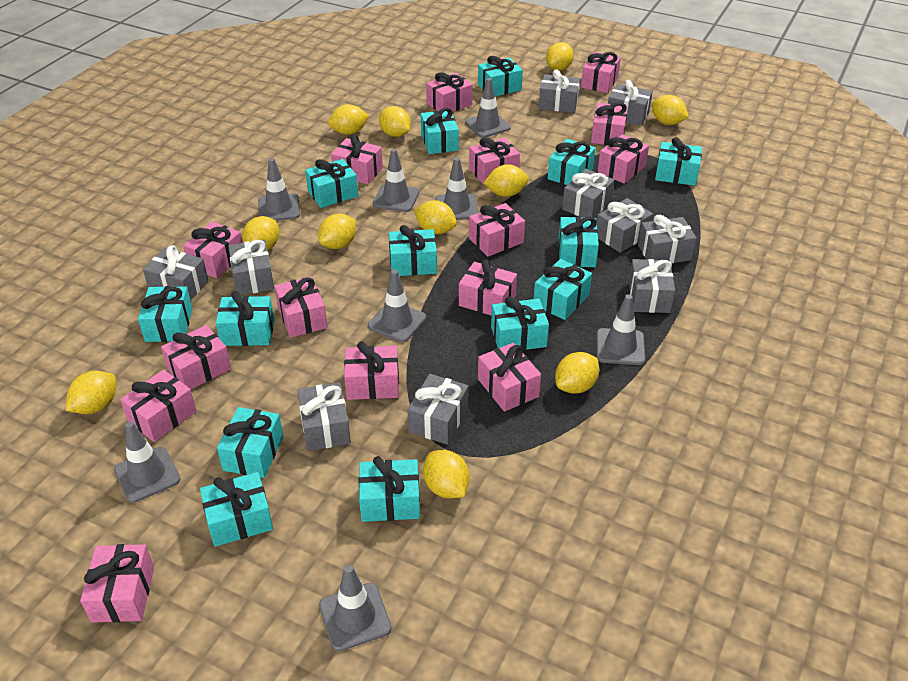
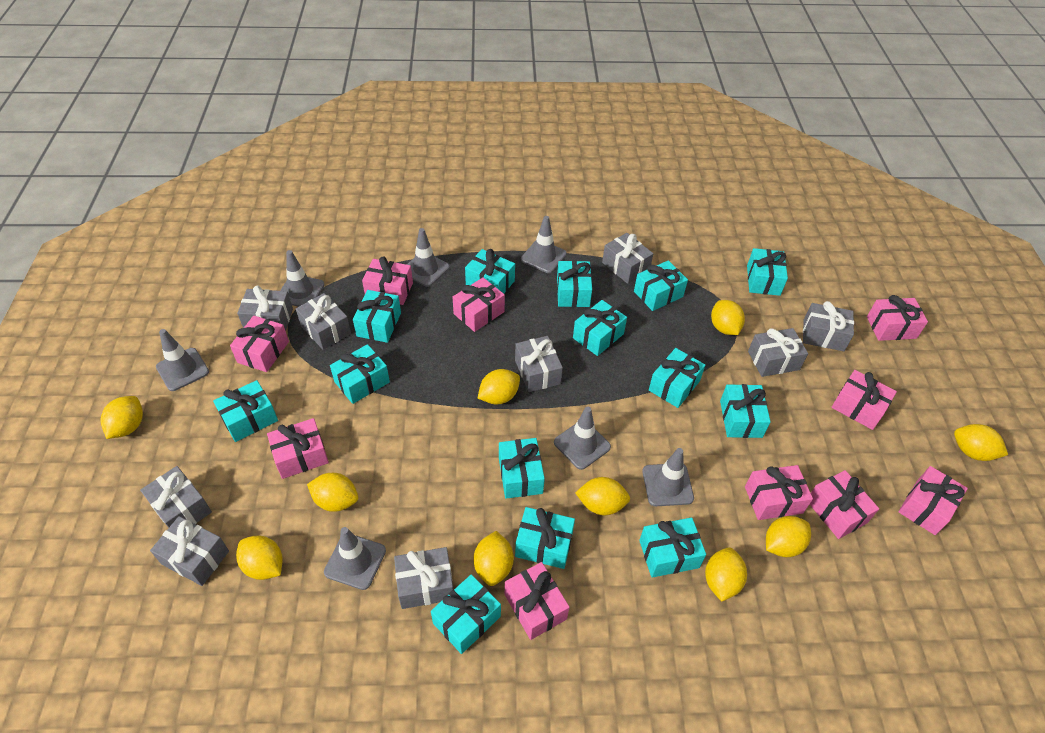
grey gift: [143,245,208,300] [228,240,274,295] [297,382,351,451] [407,374,469,445] [539,69,580,113] [562,169,615,218] [597,198,653,253] [608,80,653,126] [629,259,675,313] [638,215,697,264] = 10 -> [140,466,212,528] [150,516,229,586] [237,285,293,331] [296,293,351,350] [394,547,453,609] [515,336,563,392] [602,233,653,284] [748,328,808,377] [803,301,854,351] = 9
grey traffic cone: [114,421,180,503] [258,158,300,221] [319,565,392,651] [368,270,426,342] [373,149,419,212] [436,158,478,220] [465,78,511,138] [596,294,645,365] = 8 -> [156,329,209,391] [280,250,325,307] [324,527,386,590] [407,228,450,287] [521,216,567,273] [554,407,611,470] [642,448,694,506] = 7
pink gift: [80,544,154,623] [120,370,197,442] [161,325,231,389] [183,222,242,278] [274,277,328,338] [331,135,383,184] [344,341,399,400] [426,72,473,112] [459,259,517,316] [469,137,520,185] [469,203,525,257] [478,343,541,412] [581,52,621,93] [591,102,628,145] [598,134,649,184] = 15 -> [230,316,289,372] [267,418,329,479] [362,256,413,305] [452,277,505,332] [505,562,570,640] [745,465,813,520] [809,470,879,539] [831,370,897,430] [867,295,928,341] [898,466,968,535] = 10
yellow lemon: [66,371,116,414] [242,216,279,250] [318,214,356,249] [328,104,369,135] [379,106,411,137] [414,200,457,235] [423,450,470,499] [484,164,529,197] [546,42,574,71] [555,352,599,394] [651,95,689,125] = 11 -> [100,396,143,439] [236,536,283,580] [307,473,358,512] [473,531,514,586] [478,369,520,405] [575,477,630,515] [705,547,747,602] [711,300,745,335] [766,516,811,557] [954,424,1008,461] = 10

